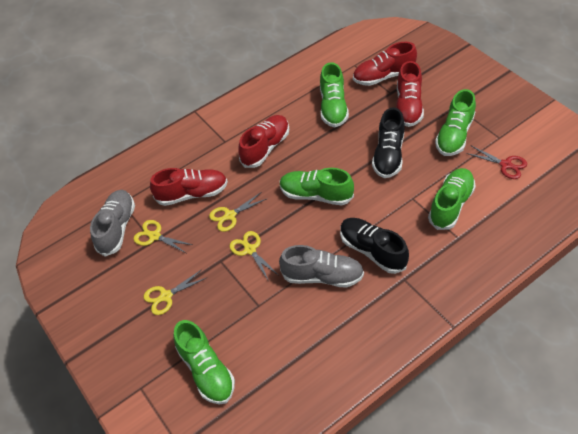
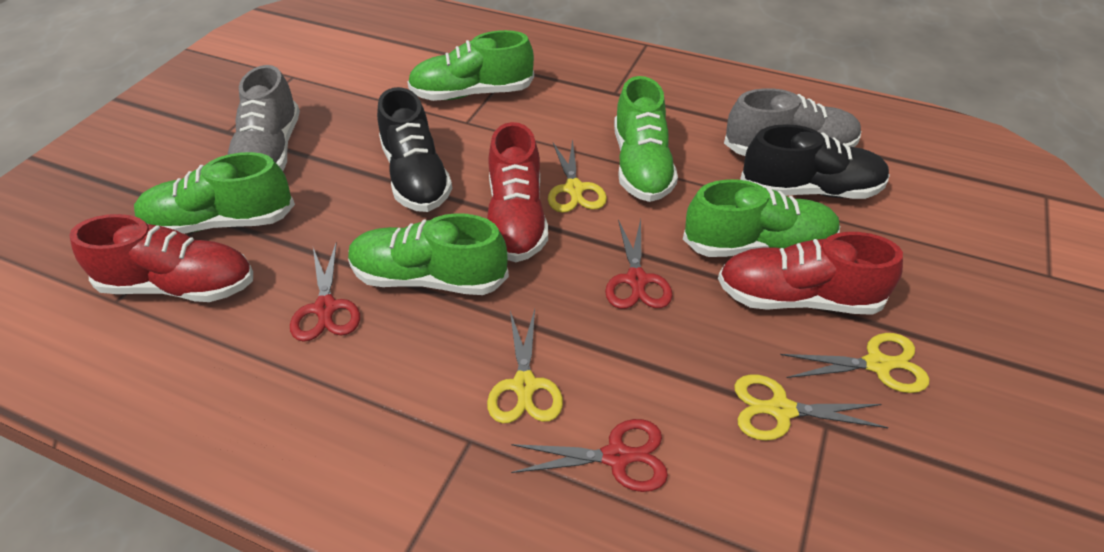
red scissors: [466,146,527,179] = 1 -> [290,242,360,342] [511,419,668,492] [605,219,672,309] = 3
red shoe: [150,168,228,206] [238,115,289,168] [353,42,417,86] [396,61,424,127] = 4 -> [69,214,253,302] [487,122,548,262] [718,232,903,315] = 3

